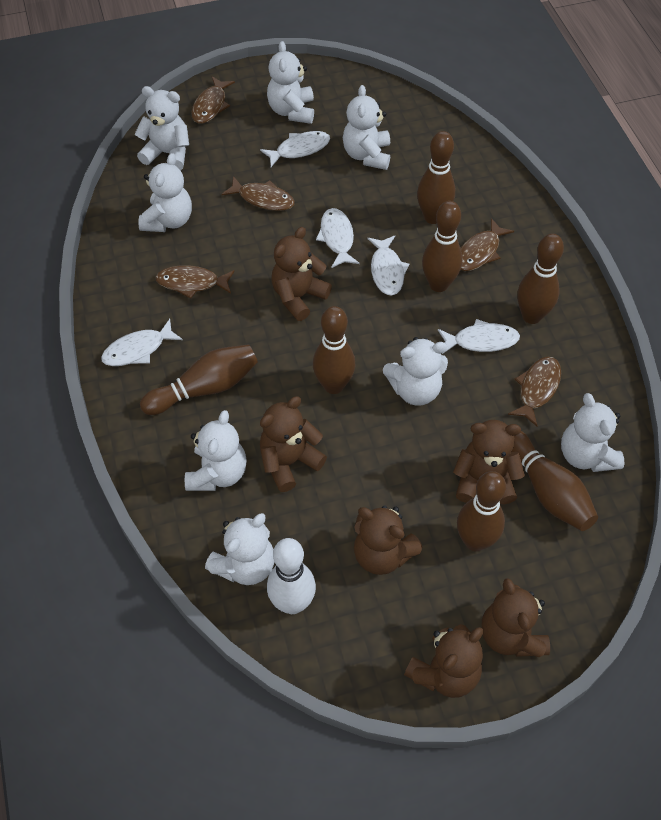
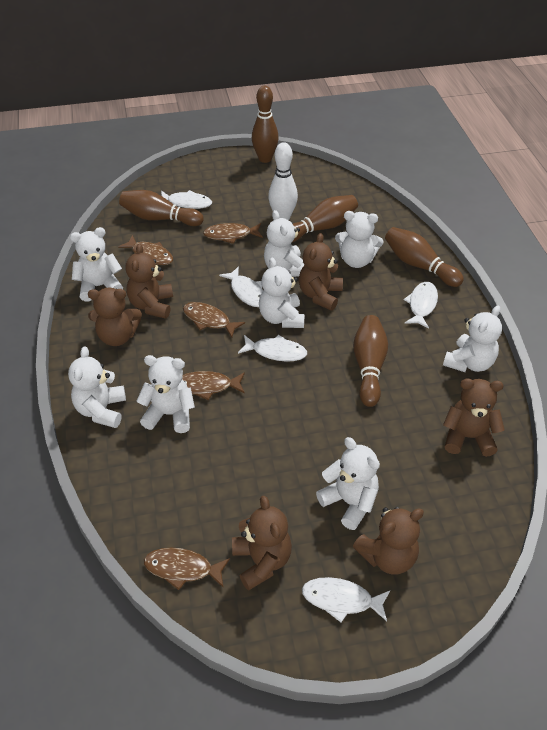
brown bowling pin: [140,344,258,415] [313,306,356,394] [417,131,455,224] [422,201,462,292] [457,471,506,551] [511,431,598,531] [517,234,564,324] = 7 -> [119,190,204,226] [252,86,279,163] [292,195,358,242] [353,315,388,407] [385,227,464,287] = 5

